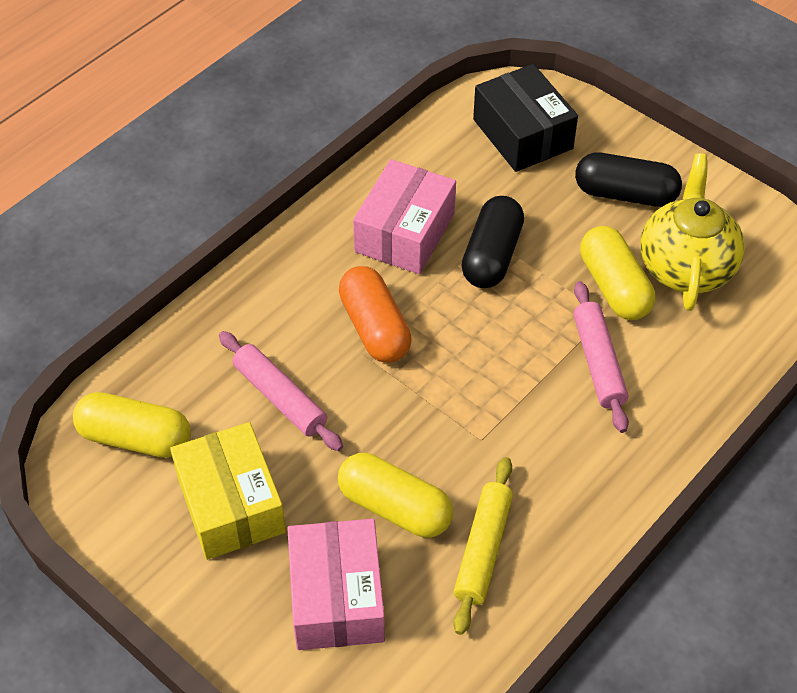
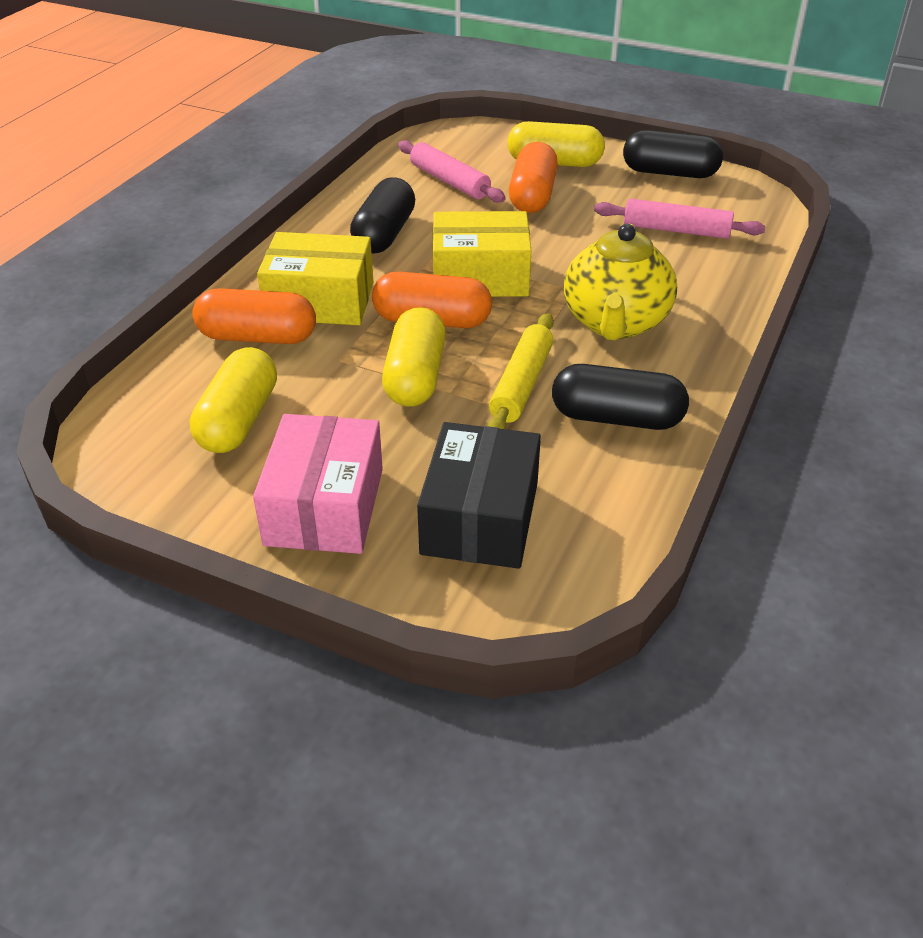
black capsule: [462,196,524,288] [575,153,682,207] = 2 -> [350,178,415,253] [552,364,689,430] [623,130,723,178] = 3
orange capsule: [339,266,412,363] = 1 -> [192,288,316,344] [372,272,492,328] [509,142,558,213] = 3
pink box: [287,519,385,650] [353,159,456,274] = 2 -> [253,414,383,554] = 1
yellow box: [170,422,286,560] = 1 -> [257,232,373,325] [433,211,531,297] = 2

